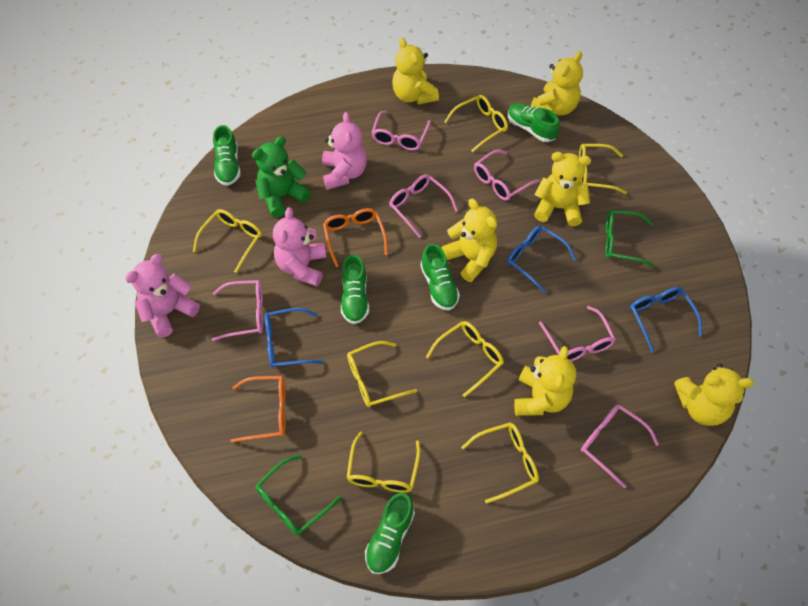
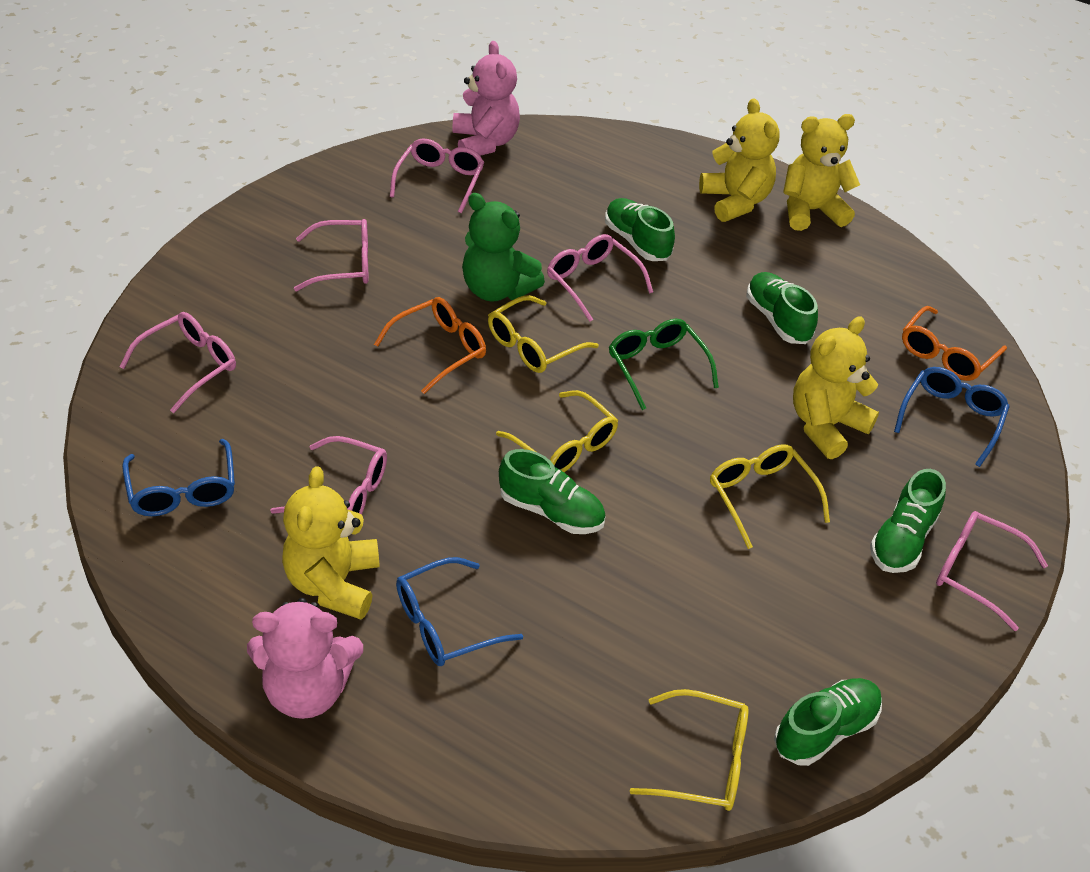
green glasses: [256,455,341,536] [605,210,654,267] = 2 -> [609,319,719,410] = 1
pink teddy bear: [125,254,200,338] [273,207,326,287] [322,112,367,190] = 3 -> [247,598,363,719] [453,41,520,156] = 2
yellow glasses: [193,209,262,273] [347,341,417,407] [347,431,420,493] [426,321,504,397] [444,95,508,152] [461,423,539,504] [579,144,627,194] = 7 -> [488,295,599,373] [496,390,618,472] [630,689,749,811] [710,444,830,549] = 4
yellow teddy bear: [392,37,439,105] [441,198,497,282] [514,346,576,416] [531,51,583,116] [534,152,591,226] [674,364,754,426] = 6 -> [282,466,380,620] [699,98,780,222] [783,114,860,231] [793,317,879,459] = 4

